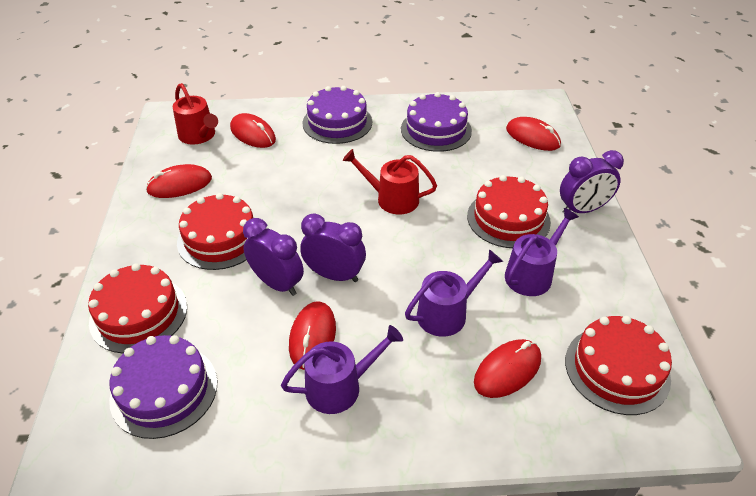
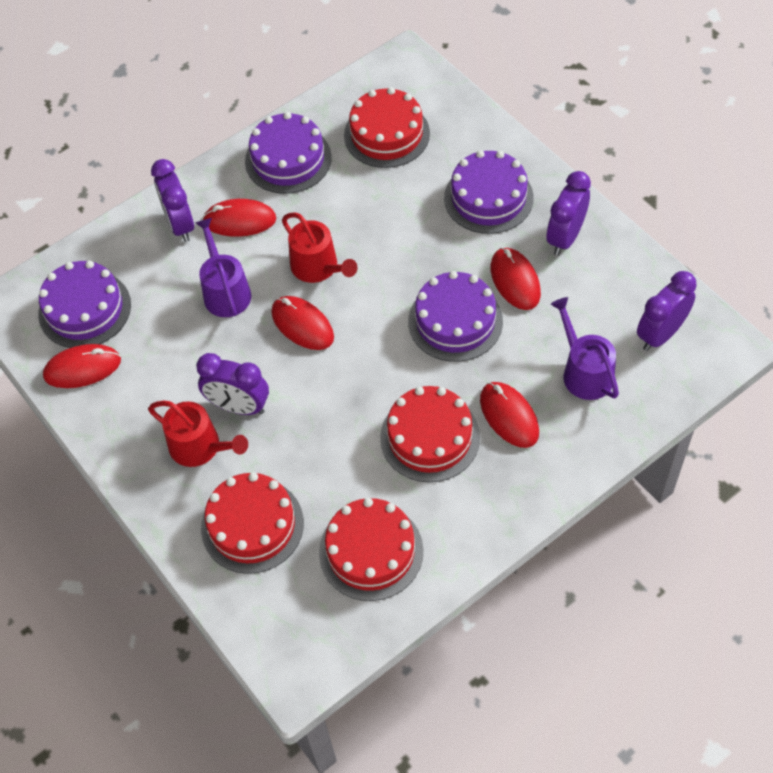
purple cake: [109,335,217,439] [302,86,372,144] [401,92,472,152] = 3 -> [38,261,131,348] [245,112,332,194] [408,271,503,362] [444,150,534,234] = 4
purple clock: [243,218,304,296] [300,213,366,282] [560,150,624,214] = 3 -> [151,159,194,242] [196,353,269,415] [546,171,591,255] [637,271,697,351] = 4
purple watering can: [281,325,403,414] [405,249,503,337] [505,208,579,296] = 3 -> [195,218,251,317] [551,297,619,400] = 2

